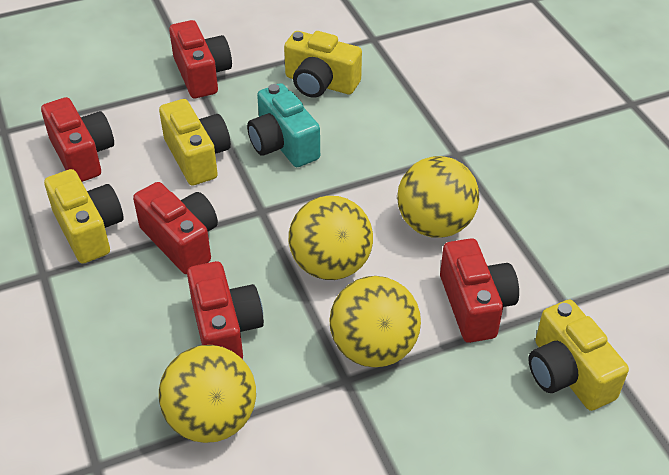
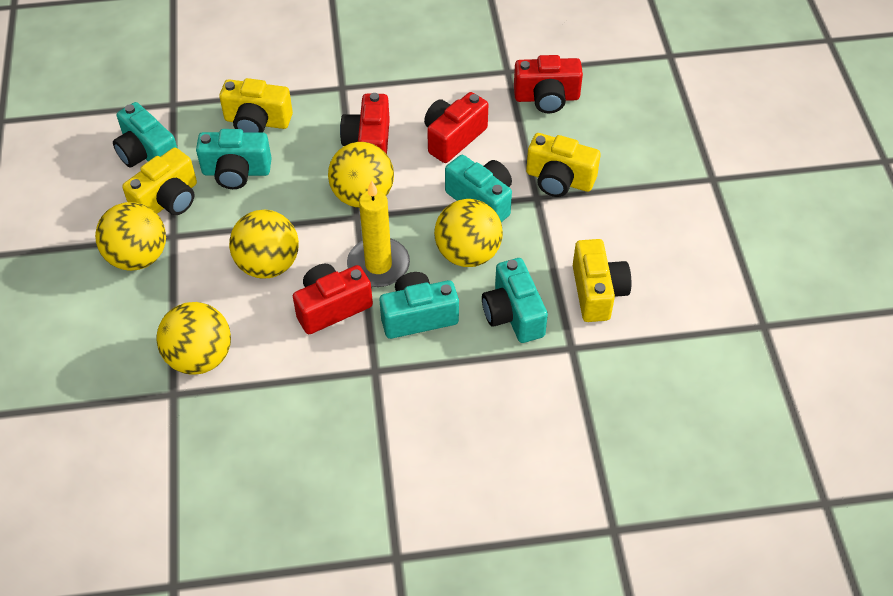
red camera: [41,97,114,182] [133,182,218,274] [169,20,232,98] [187,261,264,359] [440,238,519,343] = 5 -> [293,264,373,334] [340,93,390,154] [424,92,488,163] [514,55,583,113] = 4
turquoise camera: [247,83,320,167] = 1 -> [113,102,177,168] [196,129,272,189] [380,272,459,339] [445,155,512,222] [482,258,548,343] = 5
yellow ball: [159,345,256,443] [289,196,373,280] [329,276,421,367] [397,156,479,238] = 4 -> [95,202,166,271] [156,302,231,375] [229,210,299,279] [328,142,394,208] [434,199,503,267] = 5
yellow candle: none = 0 -> [347,180,410,287] = 1

